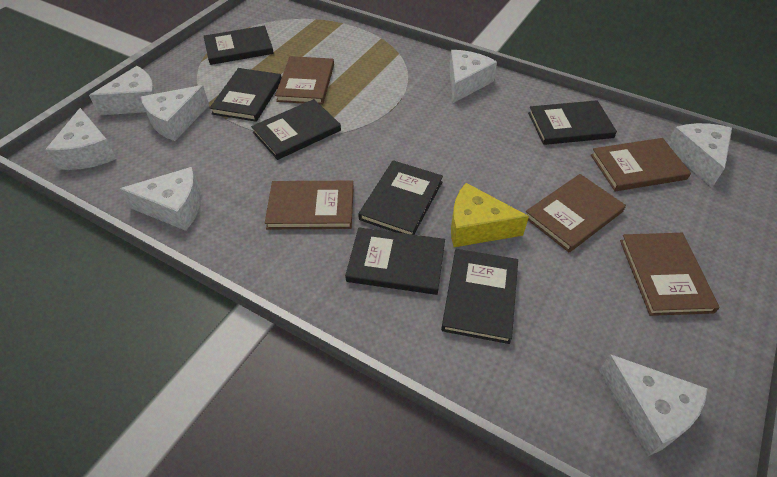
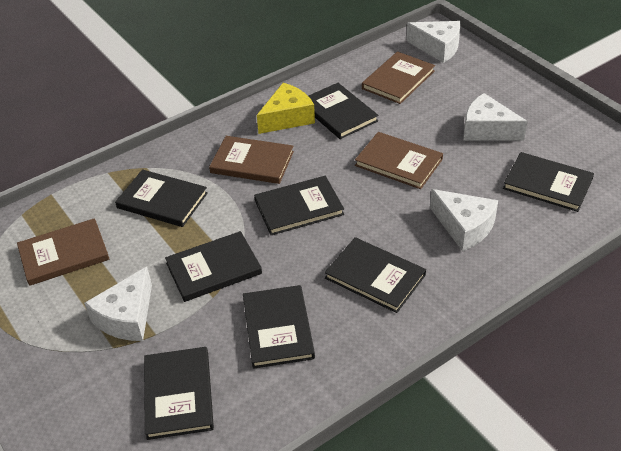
black book: [204,26,274,65] [210,68,282,122] [251,99,341,160] [345,228,445,295] [358,160,443,235] [441,249,518,344] [528,100,617,145] = 7 -> [115,169,208,227] [144,347,214,440] [165,231,262,302] [243,285,315,369] [254,176,344,235] [308,83,378,139] [325,237,426,313] [503,152,594,212] = 8
brown book: [265,181,354,229] [275,56,334,105] [526,174,626,252] [591,138,691,191] [620,233,720,316] = 5 -> [17,218,109,286] [209,136,294,184] [355,132,443,189] [362,51,435,104] = 4
white cheese: [45,108,117,170] [89,66,157,115] [120,167,201,231] [141,85,209,141] [449,50,497,103] [599,354,708,456] [667,123,732,188] = 7 -> [84,267,152,341] [406,21,461,63] [430,189,498,251] [464,93,528,140] = 4

